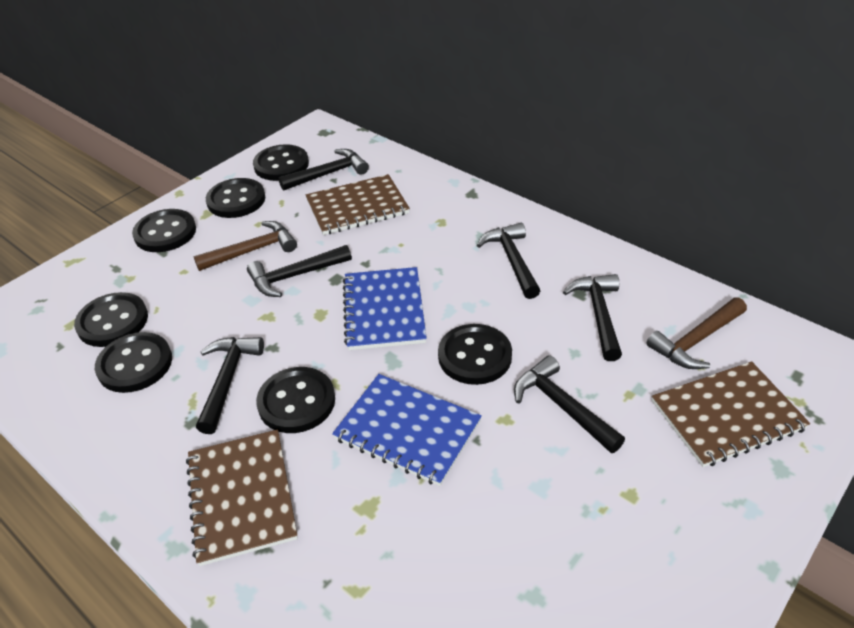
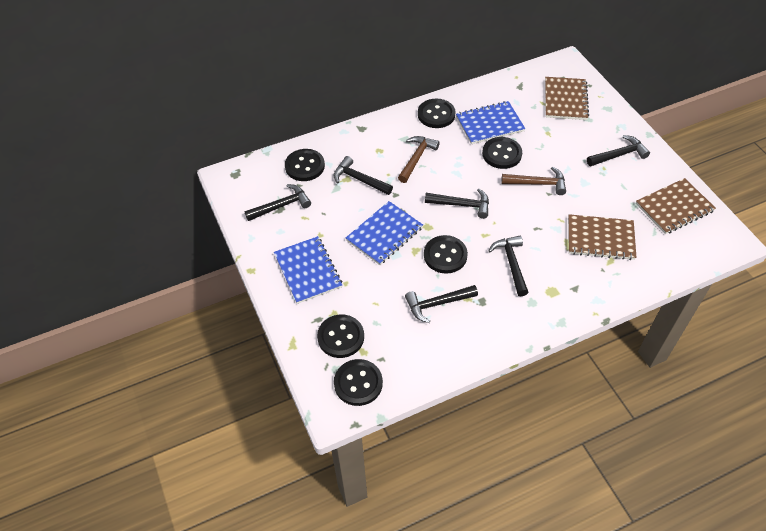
black button: [74,292,148,347] [95,332,172,393] [132,209,196,252] [206,178,265,218] [253,144,309,181] [256,367,335,433] [438,324,512,385] = 7 -> [285,149,325,181] [317,314,364,358] [334,359,383,406] [418,99,456,128] [424,235,468,274] [482,137,522,169] = 6
blue notebook: [332,374,482,486] [343,267,427,350] = 2 -> [274,236,342,304] [346,201,423,265] [456,101,525,144] = 3

